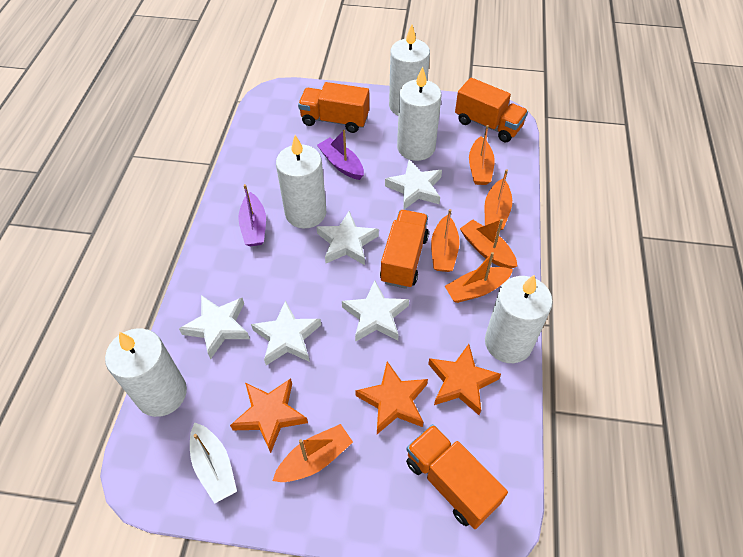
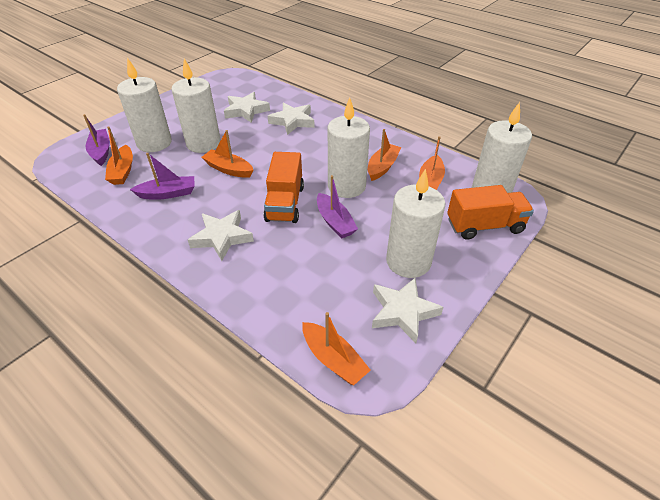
orange boat: [273,424,353,482] [431,209,460,272] [445,252,513,303] [460,219,517,269] [469,125,495,185] [485,169,512,230] = 6 -> [105,126,133,185] [201,130,254,178] [302,312,371,385] [368,129,401,181] [419,136,445,190] = 5
orange star: [230,379,308,453] [355,361,428,434] [428,344,501,415] = 3 -> none = 0
orange truck: [298,82,369,133] [380,210,429,289] [406,424,508,529] [455,78,528,142] = 4 -> [264,152,304,223] [447,185,534,240] = 2
purple boat: [238,184,266,246] [317,130,364,180] = 2 -> [83,114,110,166] [130,153,194,200] [317,175,358,239] = 3
white boat: [190,422,237,504] = 1 -> none = 0
white star: [179,295,250,359] [251,300,321,365] [316,211,379,265] [342,280,409,342] [385,160,442,209] = 5 -> [188,210,254,261] [224,92,270,123] [268,102,315,135] [372,278,444,343] = 4

